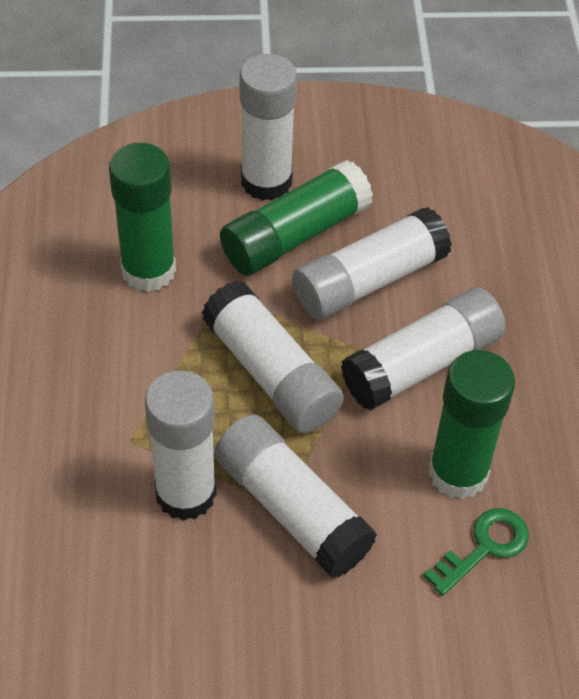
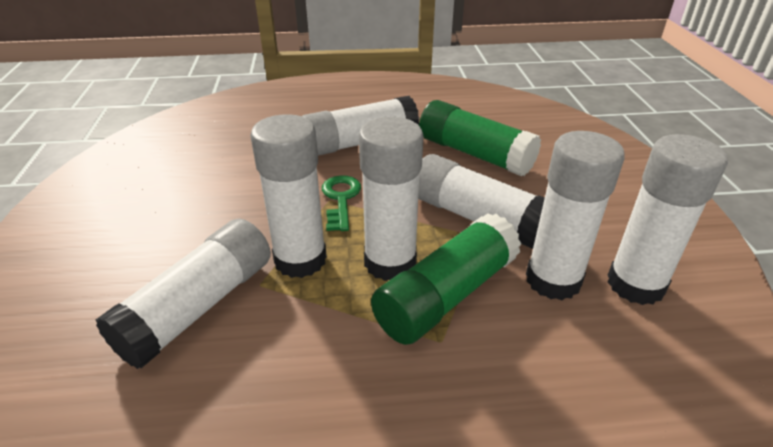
green glue stick: [109,143,176,292] [220,160,373,275] [428,350,515,499] = 3 -> [371,213,521,345] [419,100,541,176] = 2
white glue stick: [145,370,216,521] [201,281,344,433] [214,415,377,578] [240,54,297,201] [292,207,452,320] [341,288,506,411] = 6 -> [96,219,271,369] [250,114,327,278] [302,96,419,156] [359,117,424,281] [418,154,545,249] [526,131,625,300] [607,134,728,305] = 7

